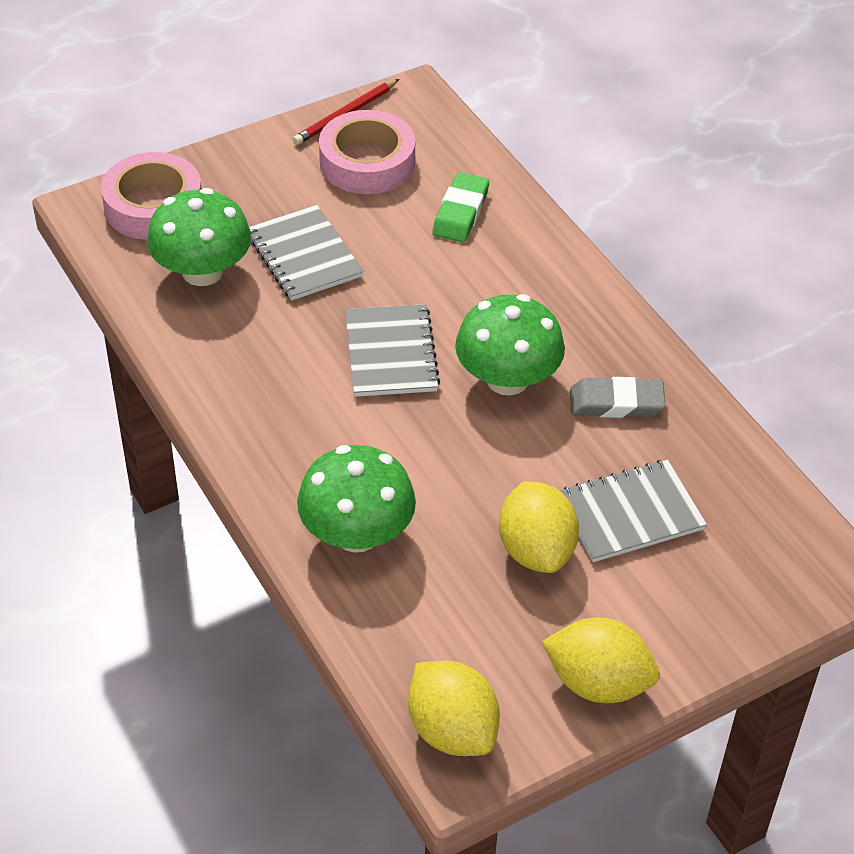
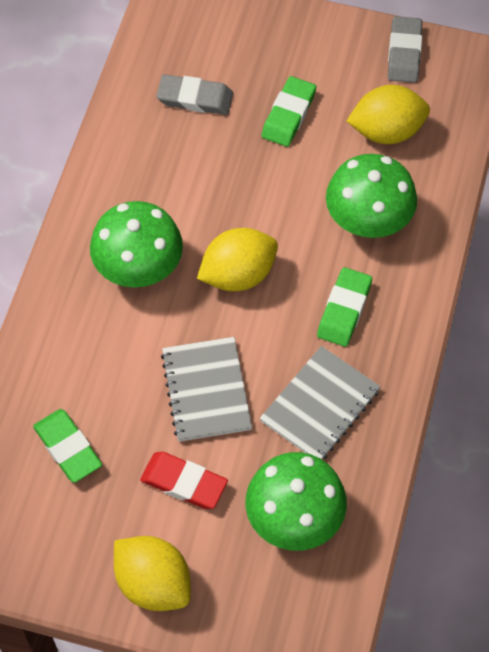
green eraser: [433,172,489,243] = 1 -> [33,409,102,483] [262,76,316,147] [317,267,372,347] = 3
grey eraser: [570,377,666,418] = 1 -> [156,74,233,115] [388,16,422,83] = 2
grey notebook: [249,205,364,301] [345,304,440,397] [559,460,707,562] = 3 -> [161,337,252,442] [260,346,381,459] = 2
pink tape: [101,152,201,240] [319,110,415,194] = 2 -> none = 0
red eraser: none = 0 -> [140,452,228,509] = 1
red pencil: [293,79,399,145] = 1 -> none = 0

